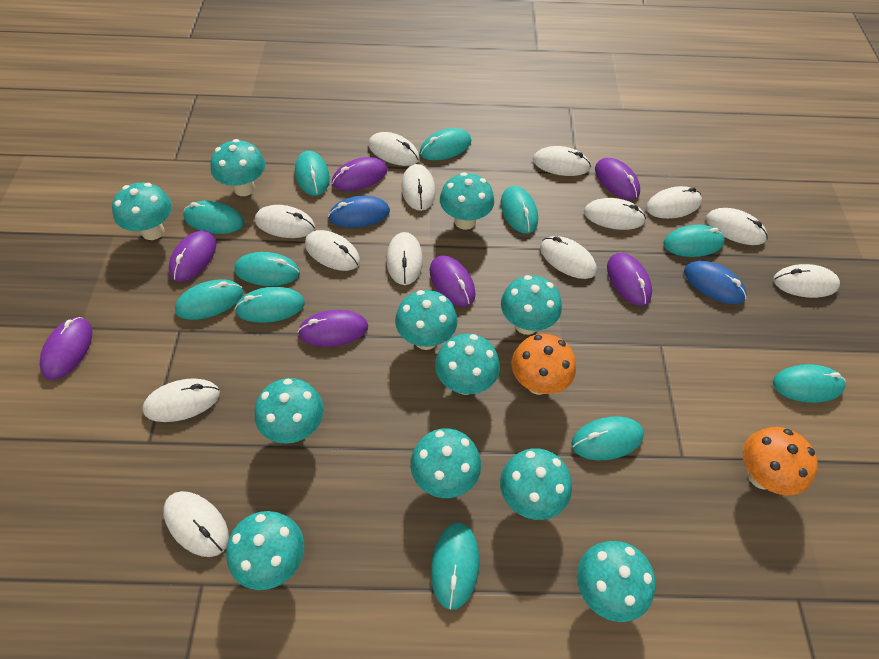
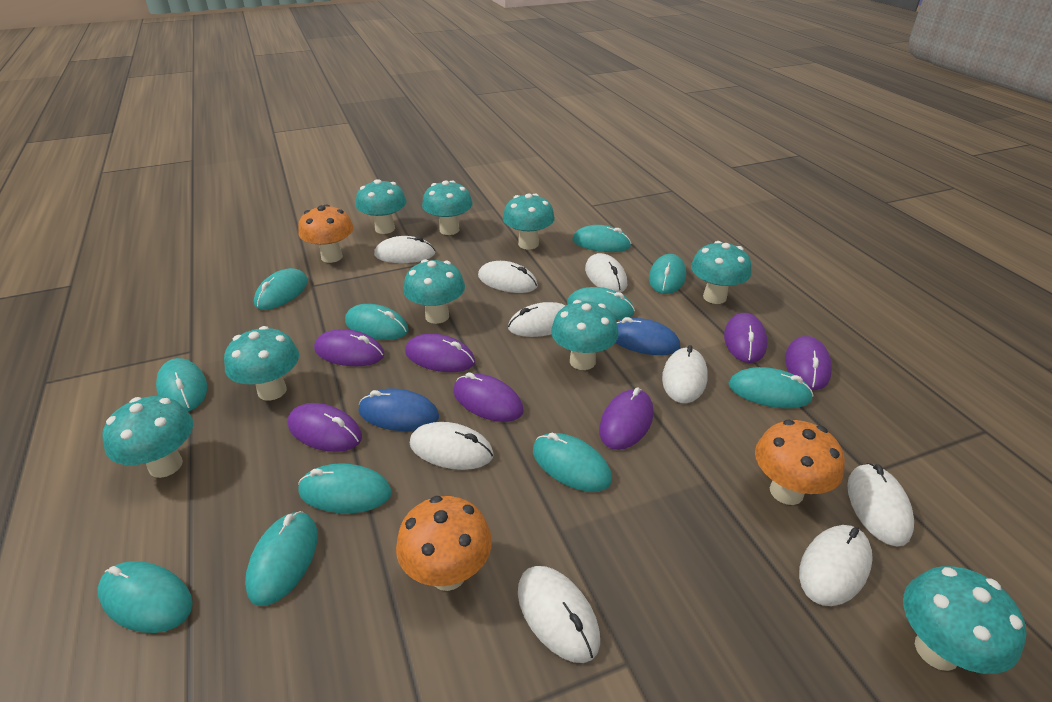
orange mushroom: [511,334,576,395] [743,427,818,495] = 2 -> [298,205,354,263] [396,496,492,591] [755,420,845,505] = 3
turquoise mushroom: [112,183,172,240] [210,139,265,196] [226,511,304,590] [255,378,324,444] [395,290,458,350] [410,428,481,498] [435,334,500,395] [440,172,494,230] [500,448,572,520] [501,275,562,335] [577,541,656,622] = 11 -> [102,396,193,478] [224,326,299,401] [356,179,407,234] [403,259,465,324] [422,180,473,235] [503,193,555,250] [551,300,619,370] [691,241,752,304] [903,566,1027,674] = 9
white mouse: [143,378,220,422] [163,491,229,557] [255,205,315,238] [305,230,360,271] [368,132,420,166] [386,232,423,285] [402,164,436,211] [533,146,591,176] [540,236,597,279] [584,198,646,230] [646,186,702,219] [706,208,768,245] [773,264,840,298] = 13 -> [374,236,435,263] [410,422,494,470] [478,261,538,293] [508,302,566,337] [518,566,600,663] [585,253,627,292] [662,345,708,403] [799,525,873,606] [847,463,914,546] = 9

